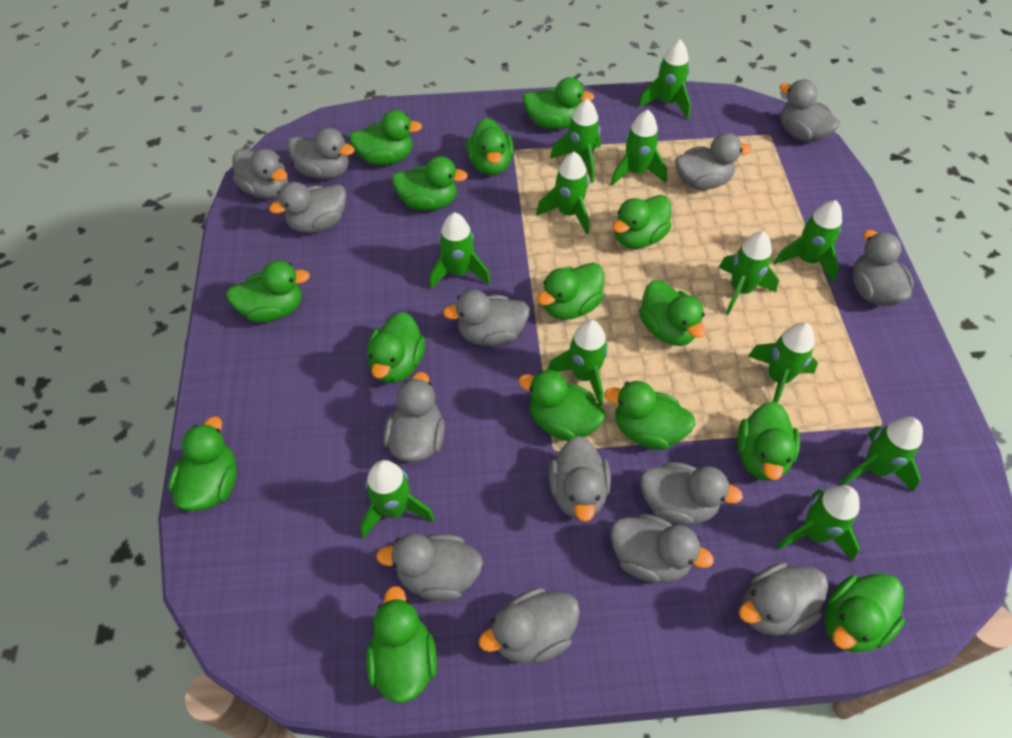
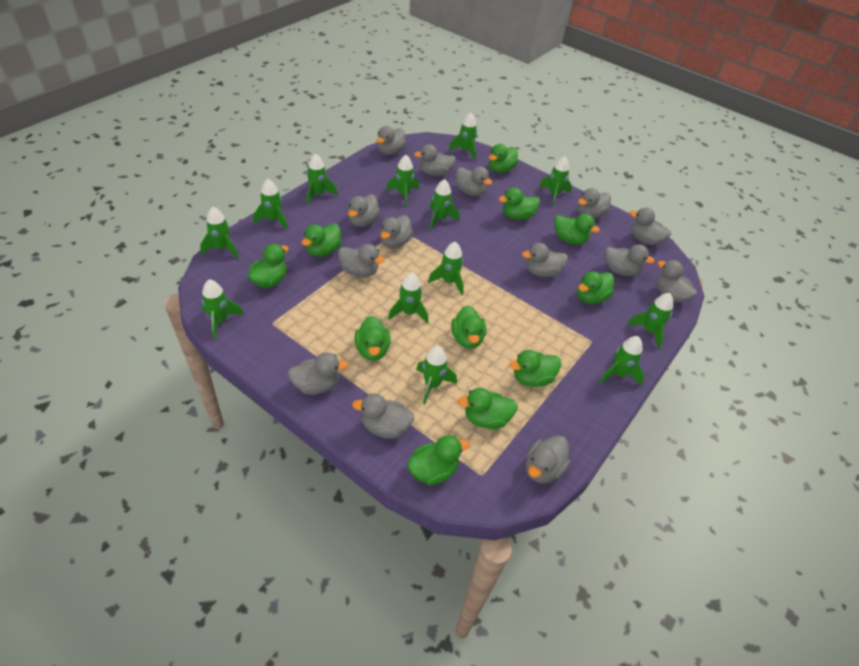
green duck: [168,416,237,511] [226,260,310,323] [349,110,422,165] [366,586,437,703] [367,312,425,383] [392,156,468,211] [466,118,514,176] [518,370,605,441] [523,77,594,130] [537,262,604,320] [604,381,695,450] [613,195,671,249] [639,280,706,346] [737,402,800,481] [825,574,905,652] = 15 -> [248,244,288,288] [302,223,341,257] [355,316,391,361] [407,435,469,485] [451,305,486,349] [458,388,518,429] [489,144,518,173] [499,188,540,220] [509,350,561,387] [555,214,600,245] [577,271,614,304] = 11
green rocket: [360,460,435,539] [429,212,491,289] [536,152,589,234] [547,320,608,406] [550,99,601,183] [611,110,667,186] [638,39,691,119] [719,231,779,315] [748,323,818,403] [774,200,842,283] [777,485,860,561] [841,417,923,492] = 12 -> [200,207,239,258] [201,279,244,339] [253,179,288,230] [307,154,338,205] [386,155,419,207] [388,273,428,324] [416,346,457,404] [428,242,464,295] [429,179,459,230] [449,113,477,160] [539,156,572,206] [600,336,644,386] [627,293,673,348] = 13

